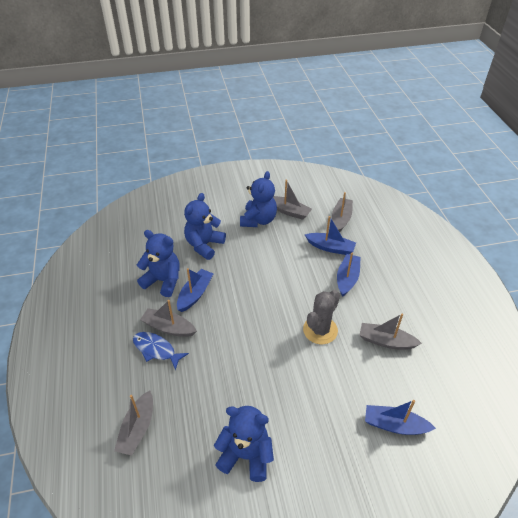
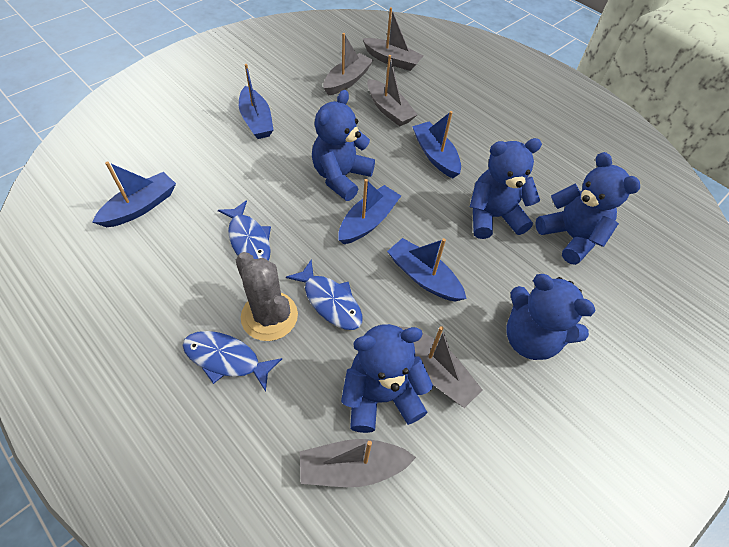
blue boat: [177,268,214,312] [305,216,356,255] [337,253,360,297] [365,400,436,435] = 4 -> [92,161,176,228] [239,64,273,139] [338,179,401,244] [387,238,467,302] [412,111,461,178] = 5
blue fish: [133,332,189,370] = 1 -> [182,331,282,392] [218,200,271,260] [286,260,363,330] = 3
blue teddy bear: [137,230,180,297] [184,193,226,260] [214,406,274,482] [240,171,277,227] = 4 -> [312,90,375,201] [341,324,433,433] [470,138,542,239] [506,274,596,360] [535,152,640,265] = 5

